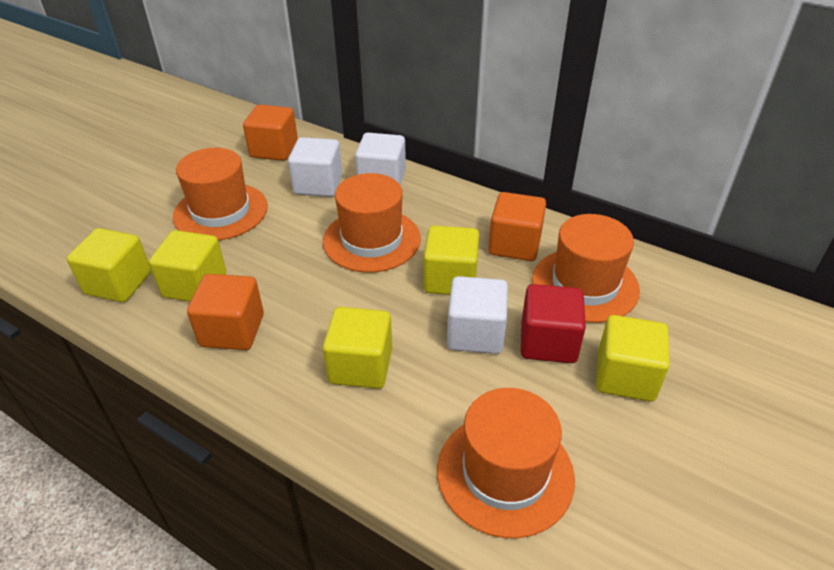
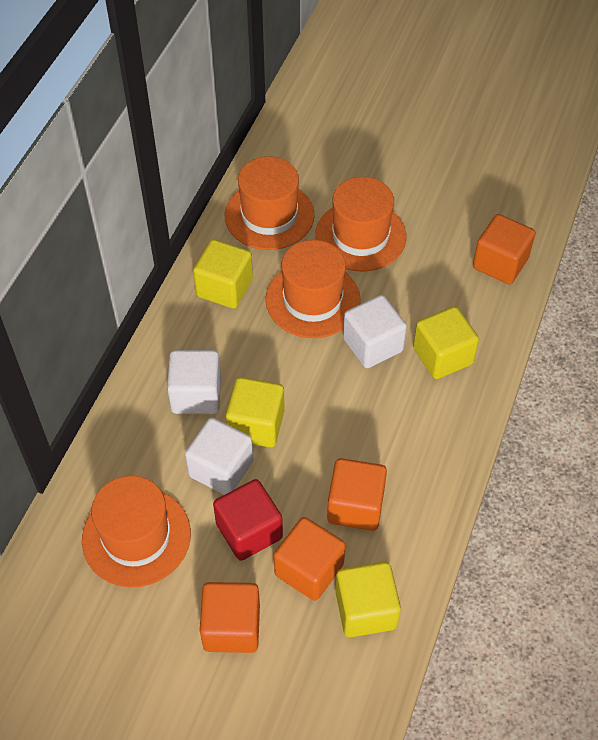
orange cube: [187,274,264,350] [243,104,298,161] [488,192,546,261] = 3 -> [200,582,260,653] [274,517,345,601] [327,458,387,531] [473,214,536,284] = 4
yellow cube: [67,228,151,302] [149,230,226,302] [323,307,392,389] [423,225,479,295] [596,315,670,402] = 5 -> [193,239,253,309] [226,377,285,448] [335,562,401,637] [413,306,479,379] = 4

